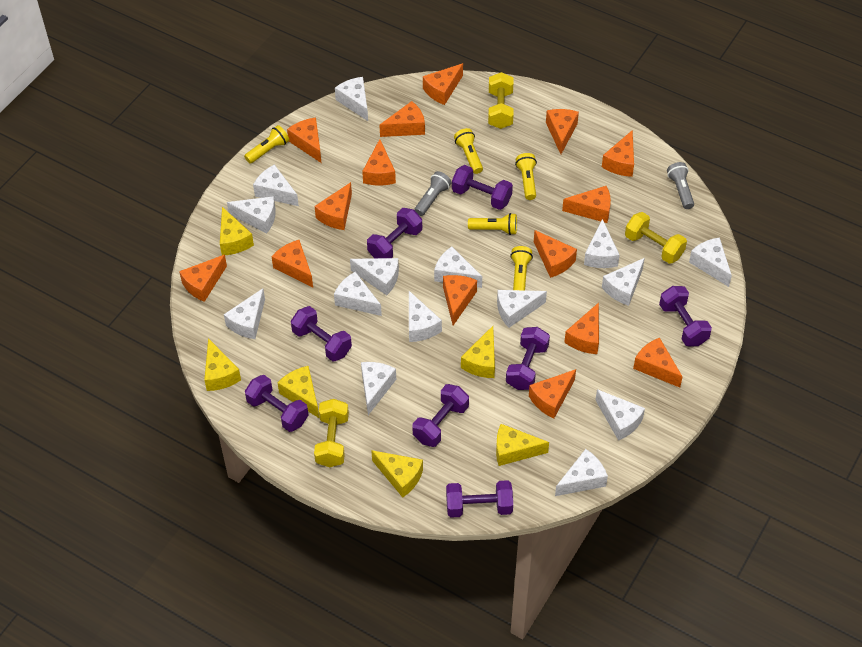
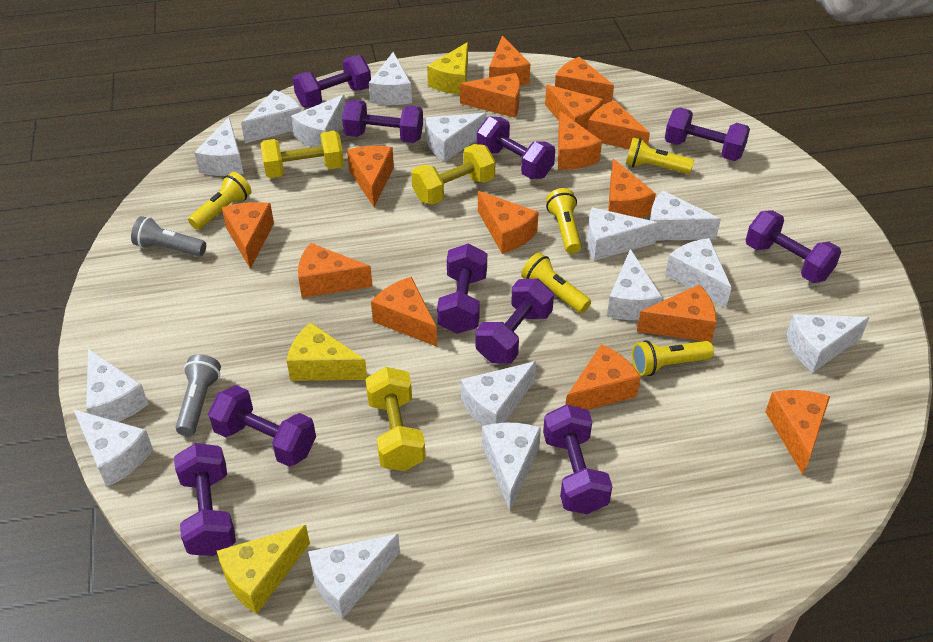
purple dumbbell: [245,375,308,432] [291,306,352,362] [367,208,422,258] [412,384,469,447] [446,480,513,518] [452,165,513,210] [506,327,550,390] [659,286,712,346] = 8 -> [174,443,236,556] [208,385,316,467] [293,55,371,108] [342,100,423,143] [437,243,487,334] [476,278,554,364] [477,116,555,179] [543,404,612,514] [665,107,750,161] [746,210,841,283] = 10
yellow cheese: [204,338,241,391] [220,207,254,255] [278,366,319,418] [371,450,423,497] [461,326,495,378] [496,424,549,466] = 6 -> [217,525,310,614] [287,322,367,381] [427,42,468,95] = 3

